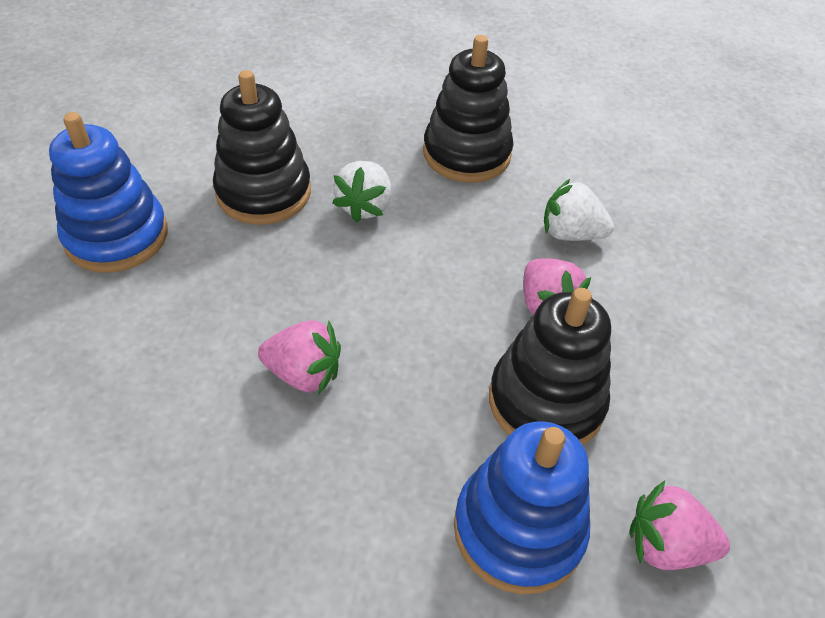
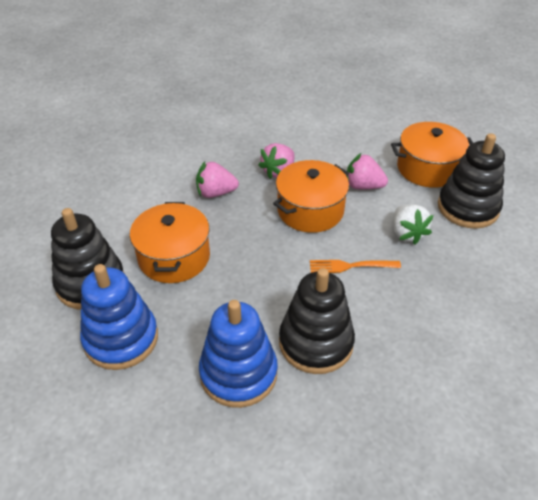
orange fork: none = 0 -> [310,260,401,273] = 1
orange pot: none = 0 -> [130,202,210,283] [273,160,349,233] [391,122,473,188] = 3
white strawberry: [332,161,392,223] [544,178,614,241] = 2 -> [393,204,433,245] = 1

